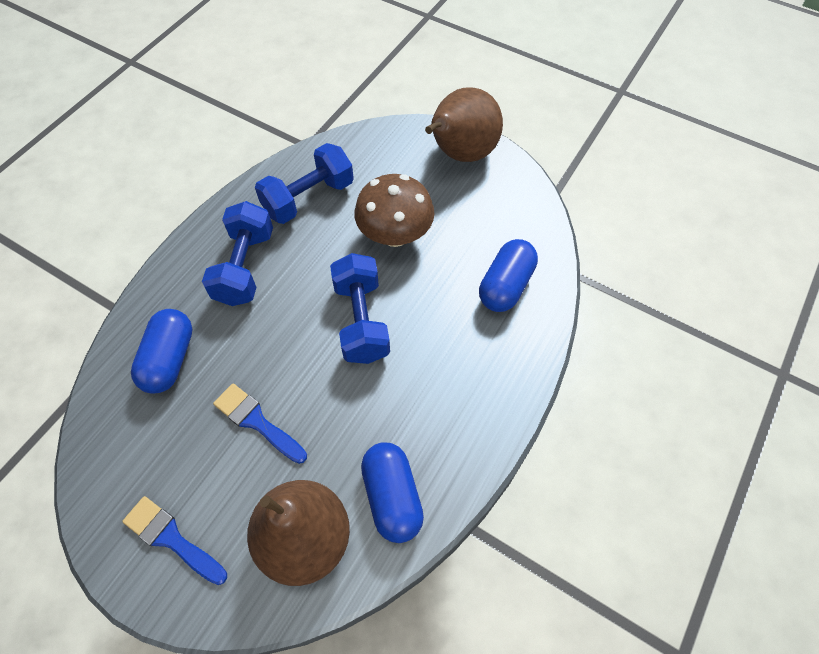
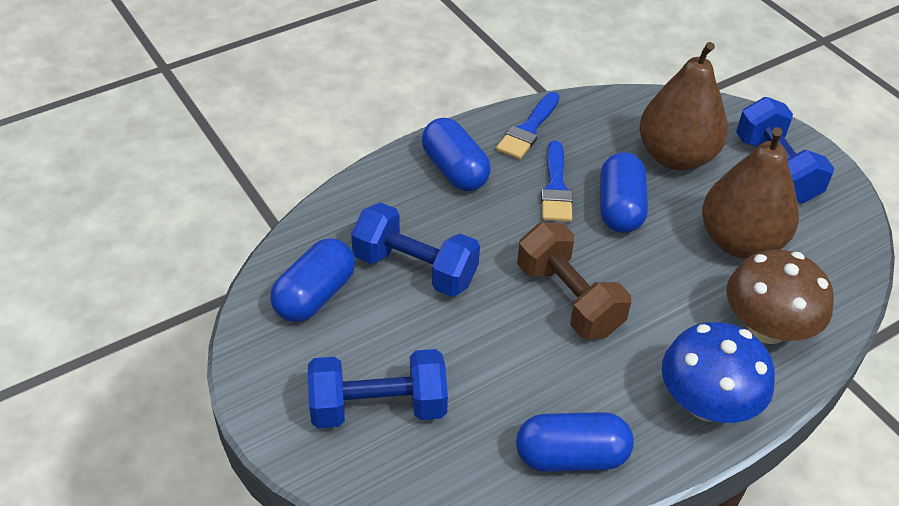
blue capsule: [131,309,193,394] [361,442,424,543] [479,239,538,312] = 3 -> [270,238,355,322] [422,118,491,191] [516,412,634,472] [600,152,648,233] = 4
blue mushroom: none = 0 -> [662,322,775,423] = 1
brown dumbbell: none = 0 -> [517,222,631,339] = 1

